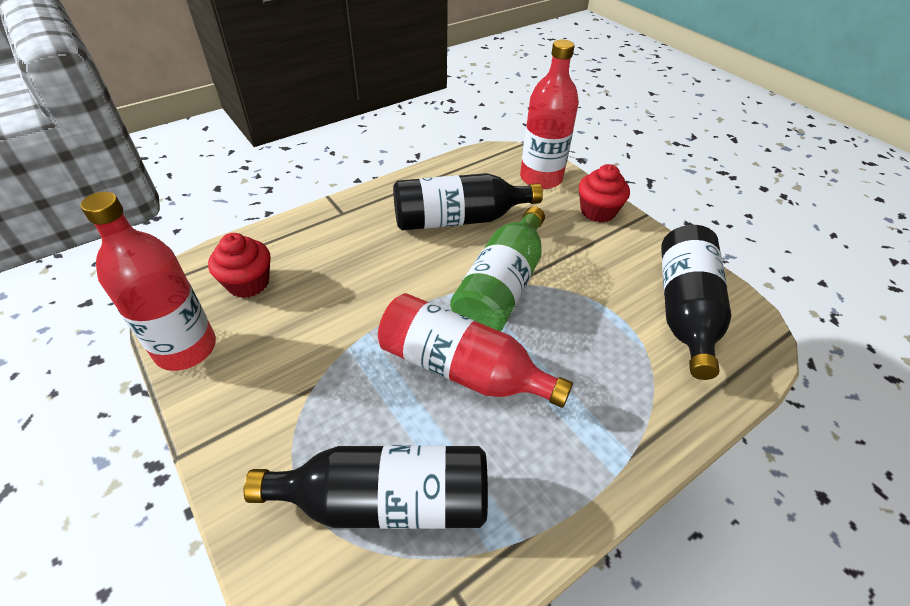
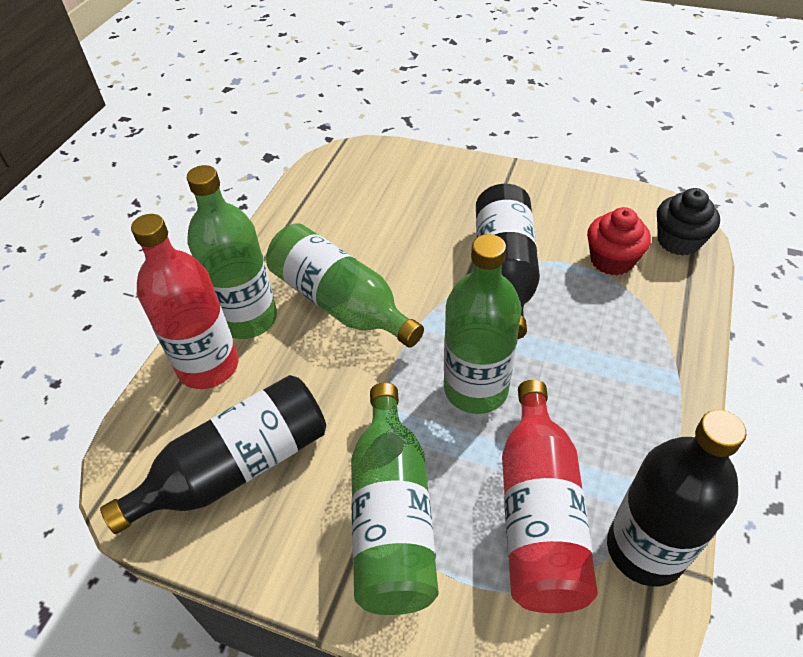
black cupcake: none = 0 -> [657,188,720,256] = 1
green bottle: [450,206,545,331] = 1 -> [187,165,277,339] [266,223,424,348] [351,383,438,615] [444,234,522,414] = 4
red bottle: [81,192,216,371] [378,293,573,408] [520,39,579,189] = 3 -> [131,214,238,389] [502,380,598,613] = 2
red cupcake: [208,233,271,298] [579,164,630,223] = 2 -> [587,207,651,275] = 1

